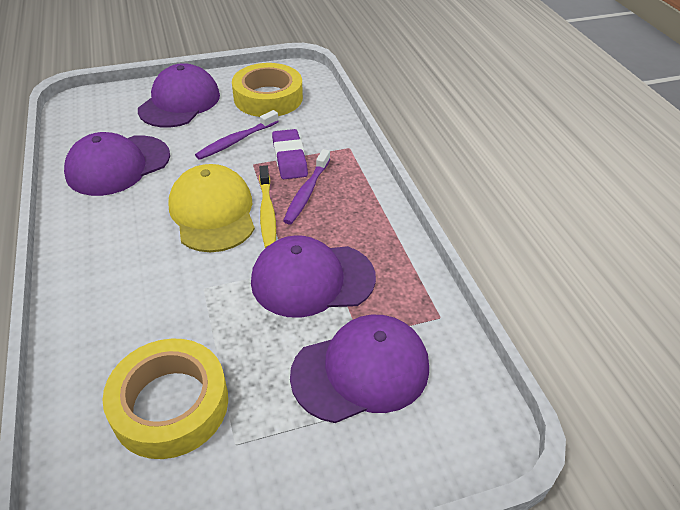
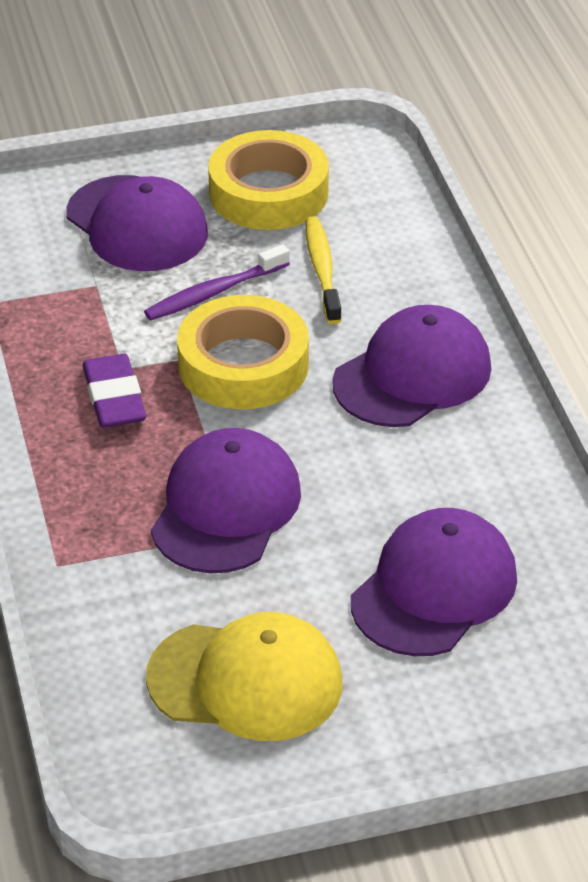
purple toothbrush: [195,110,279,160] [283,149,330,224] = 2 -> [144,244,290,320] = 1

